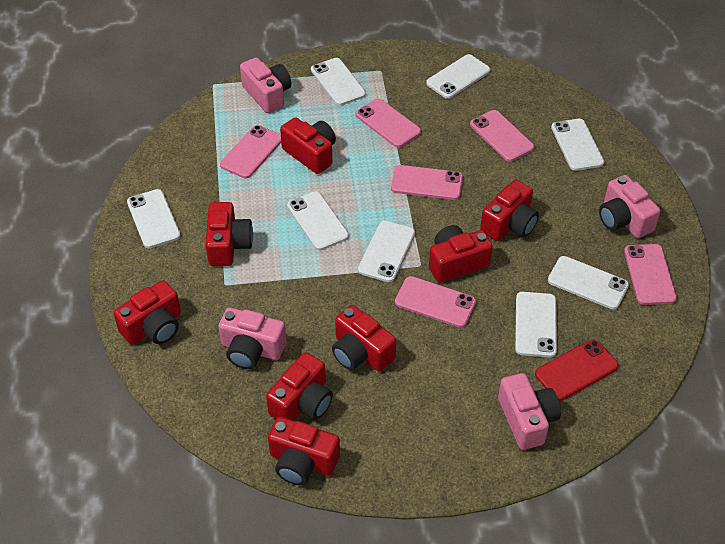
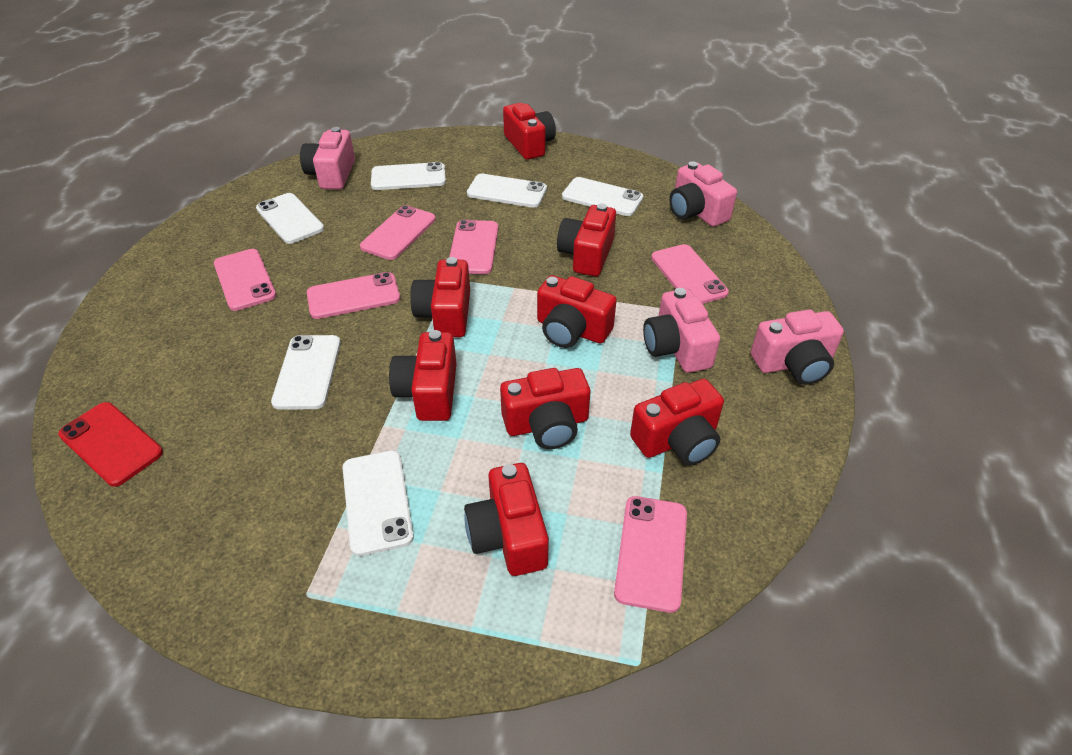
white phone: [127,189,181,248] [287,191,349,250] [311,58,366,106] [358,220,415,282] [426,54,490,99] [515,292,557,358] [548,256,629,309] [551,119,605,171] = 8 -> [256,193,324,244] [271,335,341,409] [342,450,414,556] [371,162,446,190] [467,174,547,208] [562,177,643,216] = 6

